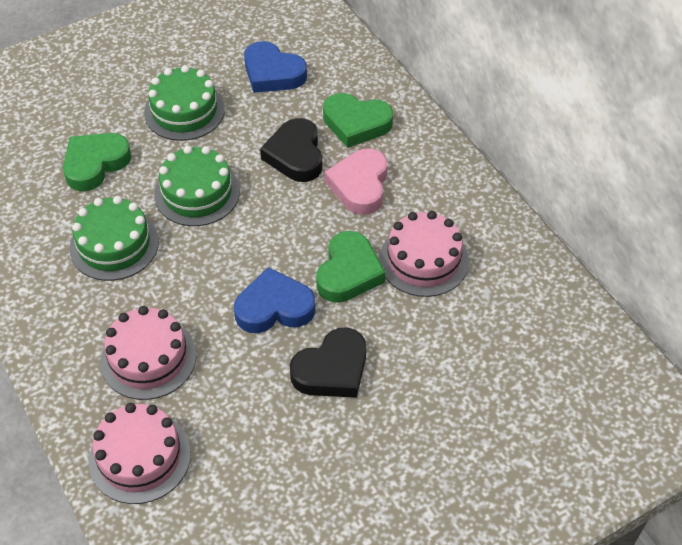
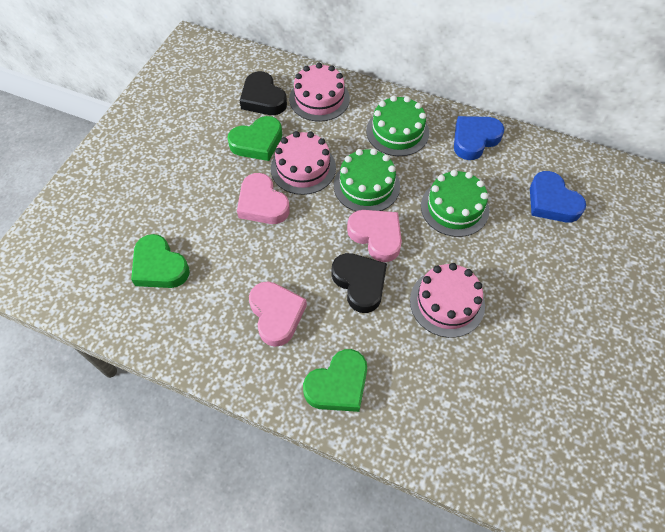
pink heart: [325,149,388,215] = 1 -> [237,173,290,224] [249,282,307,347] [347,210,402,262] = 3

